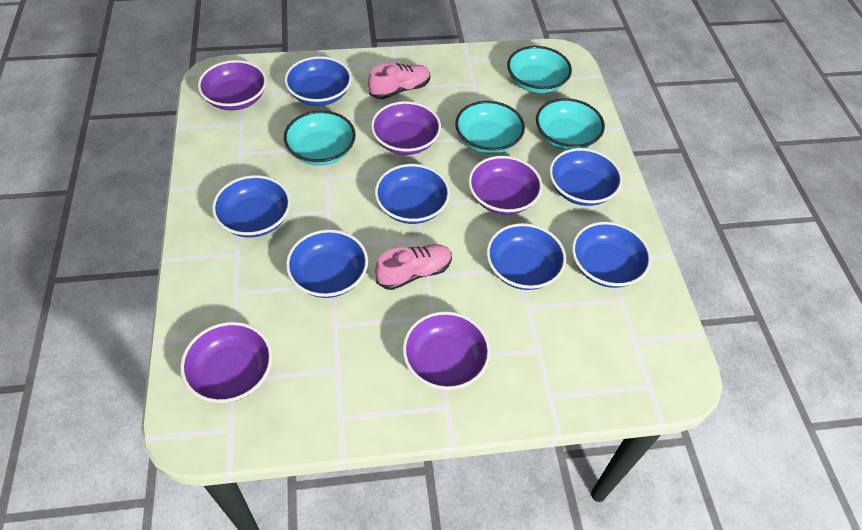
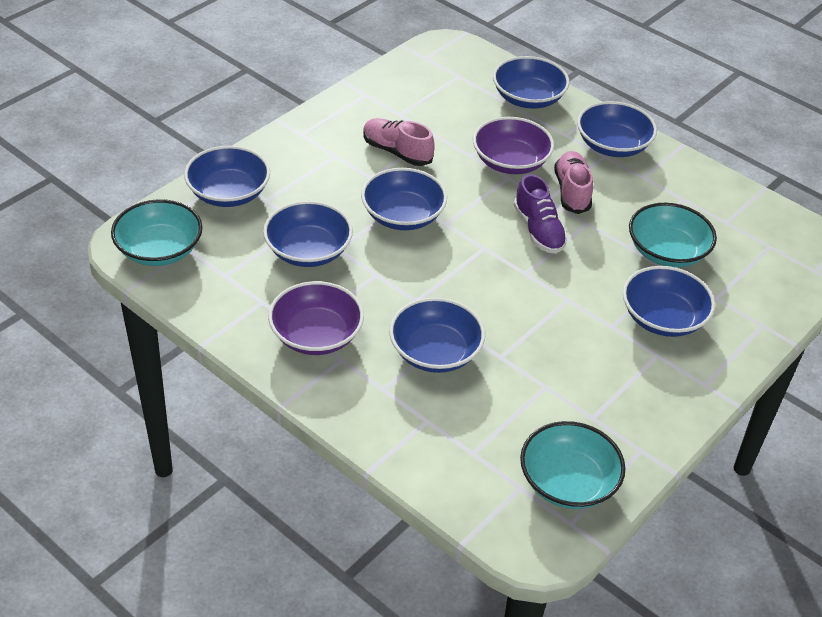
purple bowl: [180,322,272,403] [198,60,267,110] [371,101,441,155] [402,311,491,390] [468,156,542,215] = 5 -> [268,281,364,355] [473,117,554,174] = 2
purple shoe: none = 0 -> [514,174,568,254] = 1
turquoise bowl: [284,110,356,166] [455,101,525,154] [507,46,572,93] [536,98,605,151] = 4 -> [111,199,202,266] [520,421,625,509] [629,203,717,268] = 3

